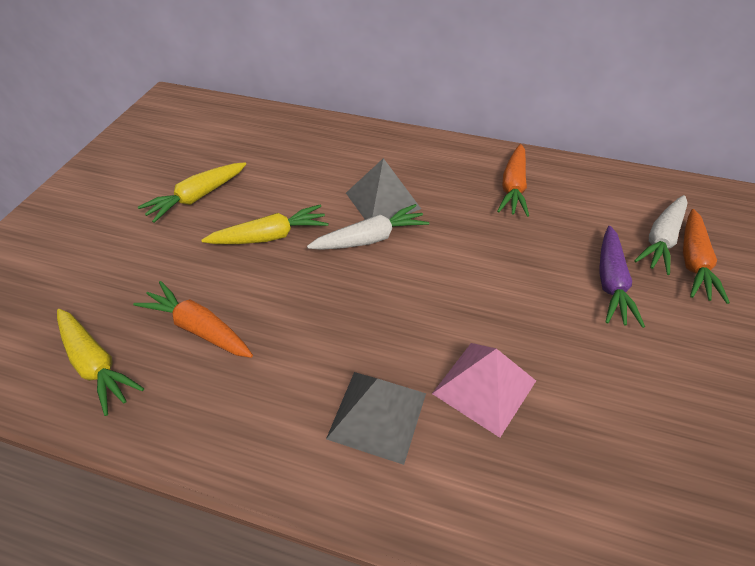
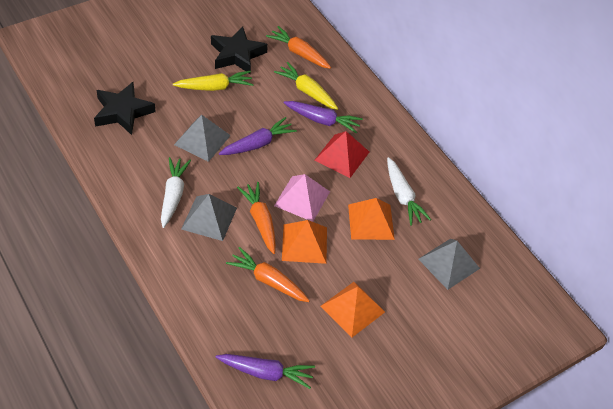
black star: none = 0 -> [94,82,156,135] [211,26,268,74] = 2
grey pyramid: [326,372,426,465] [346,158,421,220] = 2 -> [174,115,231,162] [181,194,237,241] [418,239,480,290] = 3
orange pyramid: none = 0 -> [282,220,327,264] [321,282,385,338] [348,198,395,240] = 3
purple carrot: [599,226,645,328] = 1 -> [216,354,315,389] [219,117,297,155] [284,101,363,134] = 3
red pyramid: none = 0 -> [315,131,369,178] = 1
yellow carrot: [57,309,144,416] [138,162,246,223] [202,205,328,244] = 3 -> [173,71,254,91] [274,62,338,110] = 2

